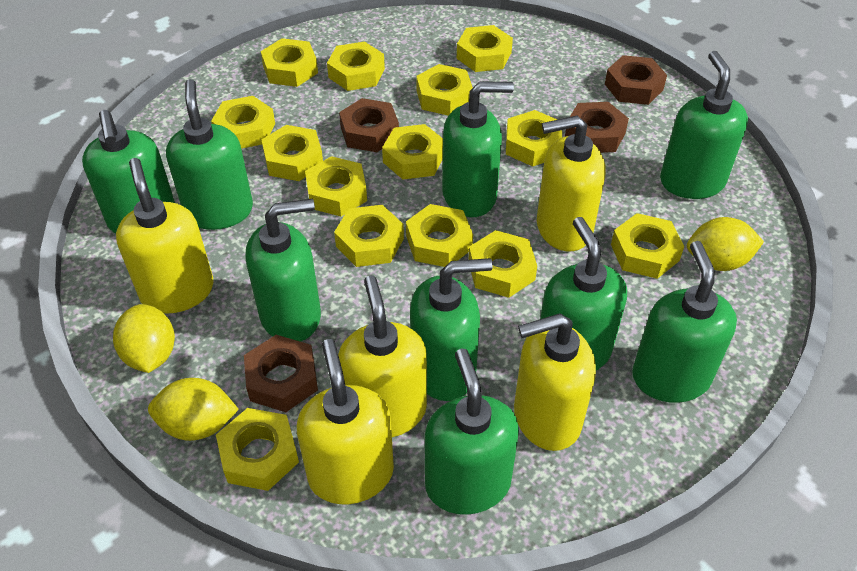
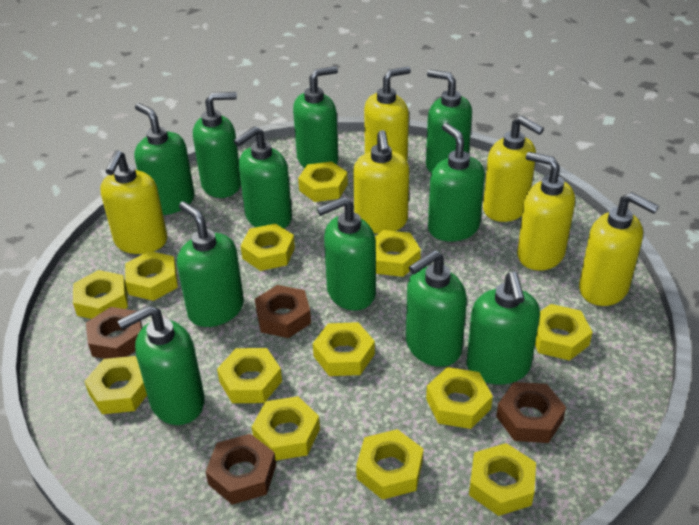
green soap dispenser: [82,110,175,233] [166,79,253,230] [246,199,321,342] [410,258,493,401] [425,349,519,515] [442,81,514,217] [540,217,627,371] [632,241,737,403] [660,51,748,199] = 9 -> [117,305,205,425] [134,103,194,215] [177,201,244,327] [193,92,241,198] [234,126,292,228] [293,66,338,168] [317,197,376,310] [406,250,467,367] [426,70,472,174] [428,123,485,241] [467,271,540,384] = 11
yellow lemon: [113,304,175,373] [148,378,239,441] [687,217,764,271] = 3 -> none = 0
yellow nut: [211,96,275,149] [216,408,299,491] [261,38,318,87] [262,125,323,181] [305,156,367,216] [327,41,385,91] [334,205,404,267] [382,124,443,179] [406,204,473,267] [416,64,473,116] [457,25,513,72] [469,230,537,298] [506,110,562,167] [611,213,684,279] = 14 -> [73,270,128,319] [84,356,147,414] [125,251,178,301] [217,348,282,403] [241,224,295,271] [252,396,320,460] [298,161,348,202] [313,322,375,376] [356,429,424,500] [375,230,421,277] [426,367,493,429] [469,443,536,516] [535,304,593,361] = 13
yellow soap dispenser: [116,158,214,314] [297,339,394,504] [338,275,427,437] [514,313,596,451] [537,115,605,251] = 5 -> [100,150,168,254] [353,130,409,234] [364,66,411,162] [483,116,544,222] [517,152,575,271] [579,192,659,306] = 6

